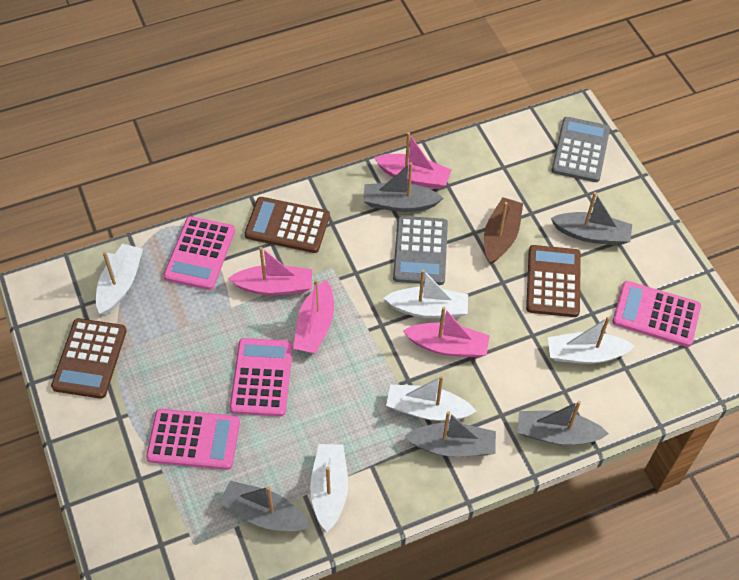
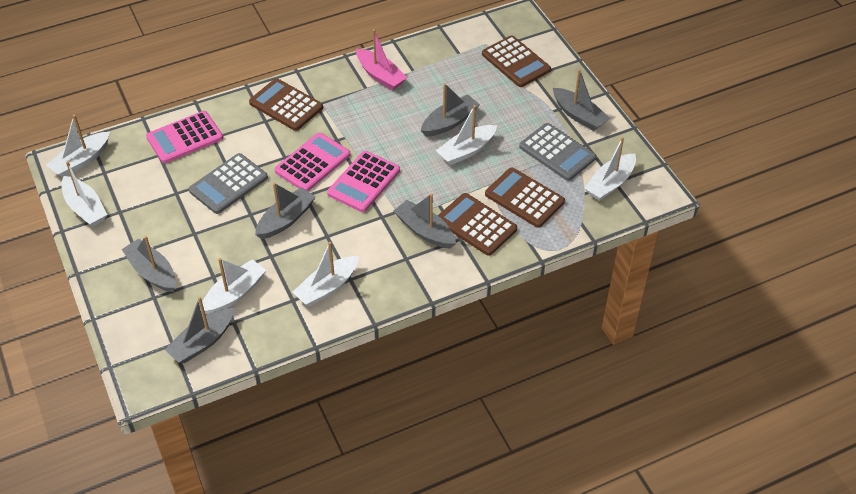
brown boat: [484,197,523,264] = 1 -> none = 0
brown calculator: [51,318,127,399] [245,197,330,253] [526,245,581,317] = 3 -> [249,78,323,131] [438,193,517,256] [482,35,551,87] [485,167,565,228] = 4
grey boat: [219,481,310,531] [363,162,443,212] [405,411,496,457] [517,401,609,445] [551,192,632,245] = 5 -> [121,236,176,292] [165,297,234,363] [255,182,316,239] [394,194,456,249] [421,83,480,137] [553,69,610,131] = 6
pink boat: [228,247,312,295] [293,279,334,353] [374,132,452,189] [403,307,490,357] = 4 -> [356,29,407,90] = 1
pink calculator: [146,409,240,470] [164,216,235,290] [230,338,293,417] [612,281,701,347] = 4 -> [146,111,223,163] [275,133,350,191] [327,151,400,212] = 3
white boat: [96,243,143,315] [310,444,348,532] [384,269,468,318] [386,376,477,421] [548,317,635,364] = 5 -> [47,115,110,177] [61,161,107,227] [202,258,267,315] [293,242,359,306] [436,105,497,165] [584,137,636,201] = 6

